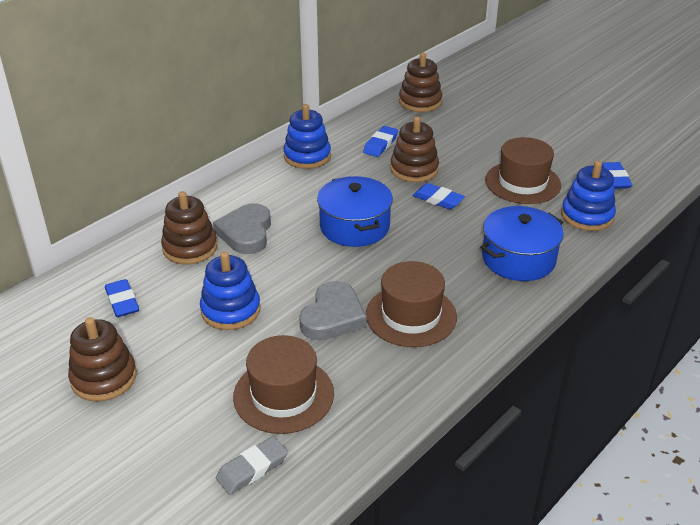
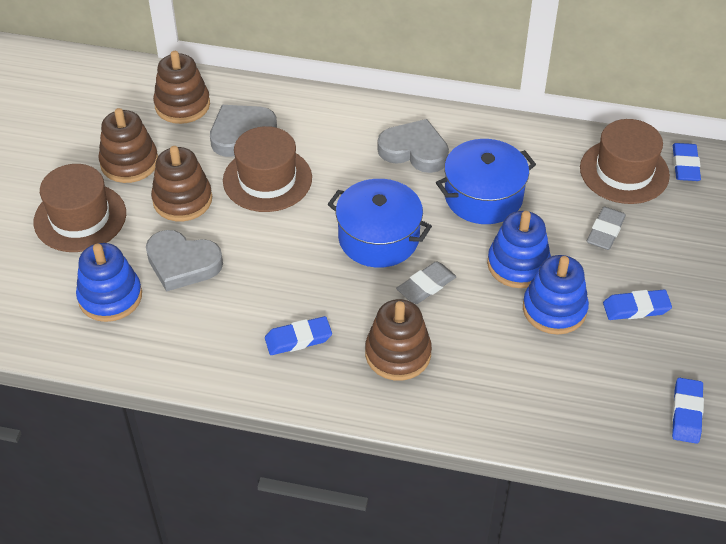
grey eraser: [216,436,288,495] = 1 -> [396,261,456,304] [587,207,626,250] = 2
grey heart: [213,203,271,254] [299,281,367,341] = 2 -> [146,230,223,292] [210,105,277,157] [377,119,449,173] = 3

